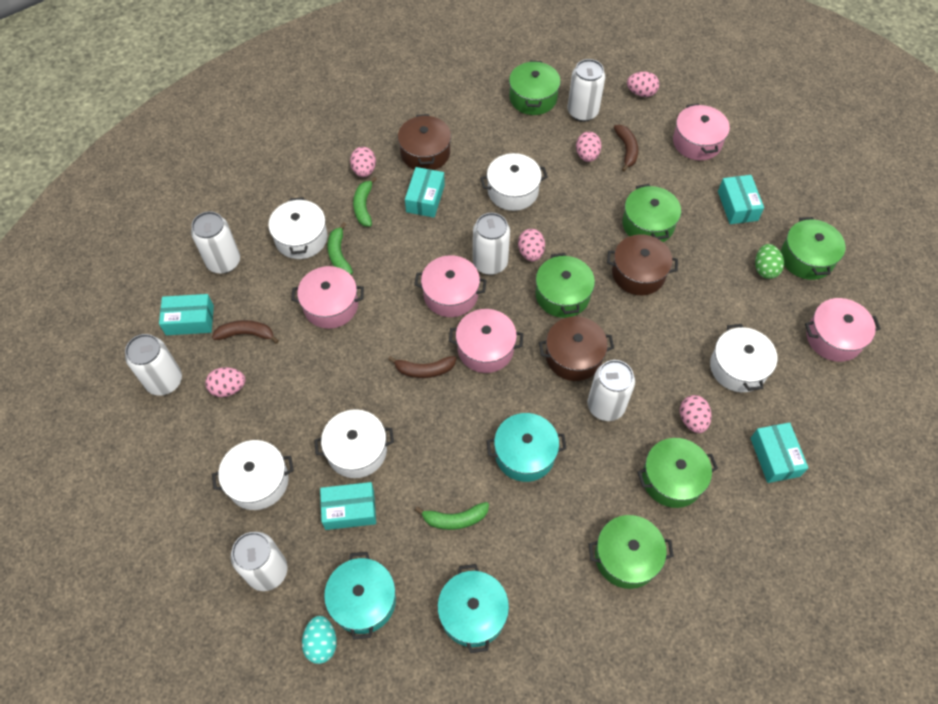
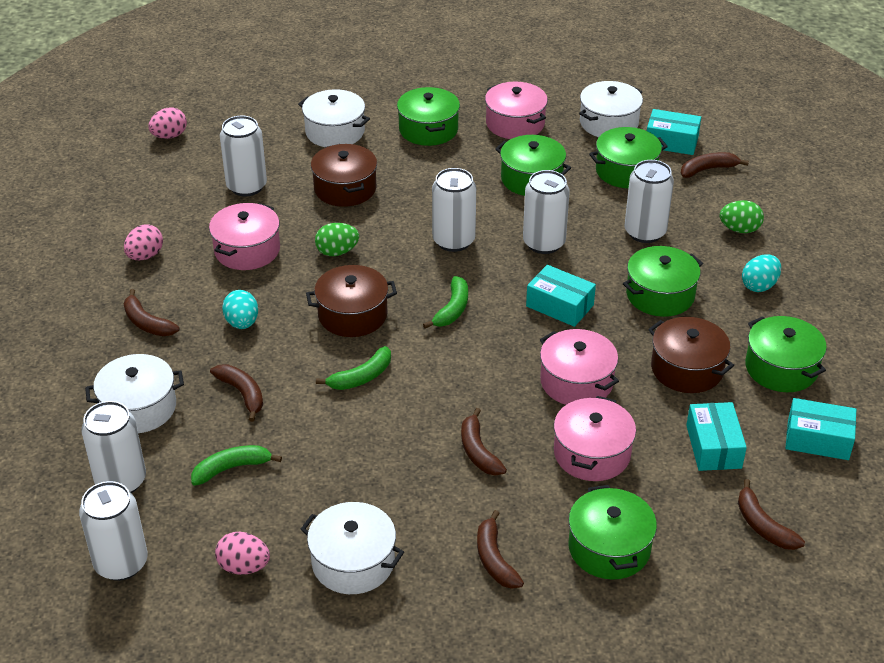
brown banana: [212,320,279,344] [388,356,456,378] [614,125,638,172] = 3 -> [124,289,179,336] [210,364,263,422] [461,408,507,476] [477,510,524,589] [681,152,749,178] [738,479,805,550] = 6
green egg: [755,244,784,279] = 1 -> [315,223,359,256] [720,200,764,233] = 2
pink egg: [205,367,246,397] [350,147,376,177] [518,229,545,261] [576,132,601,162] [627,72,659,97] [680,395,712,433] = 6 -> [124,224,163,260] [148,107,187,139] [215,532,270,575] = 3
pink pot: [291,266,364,329] [414,255,487,317] [449,309,523,373] [673,103,730,160] [805,298,881,362] = 5 -> [209,203,280,270] [485,82,548,139] [540,329,619,405] [554,396,636,481] = 4
turquoise box: [159,294,214,335] [320,482,376,530] [405,167,445,217] [718,175,764,224] [751,422,808,483] = 5 -> [526,265,596,327] [647,109,701,155] [686,402,747,471] [785,398,856,460] = 4
turquoise egg: [302,616,337,664] = 1 -> [222,290,258,329] [742,254,781,292] = 2
turquoise pot: [324,552,396,640] [437,564,509,653] [487,413,567,482] = 3 -> none = 0
white pot: [212,440,294,510] [268,197,327,259] [314,409,394,478] [480,153,548,211] [710,324,777,392] = 5 -> [85,354,184,433] [298,89,370,147] [301,502,404,594] [579,81,643,137] = 4

